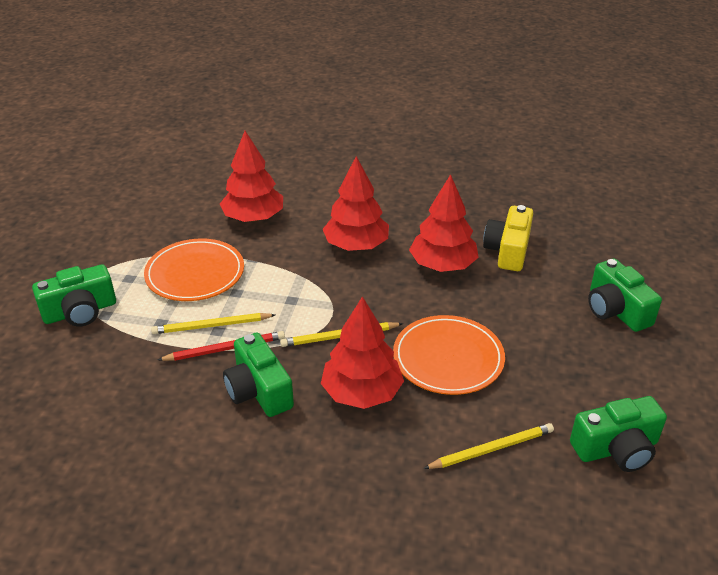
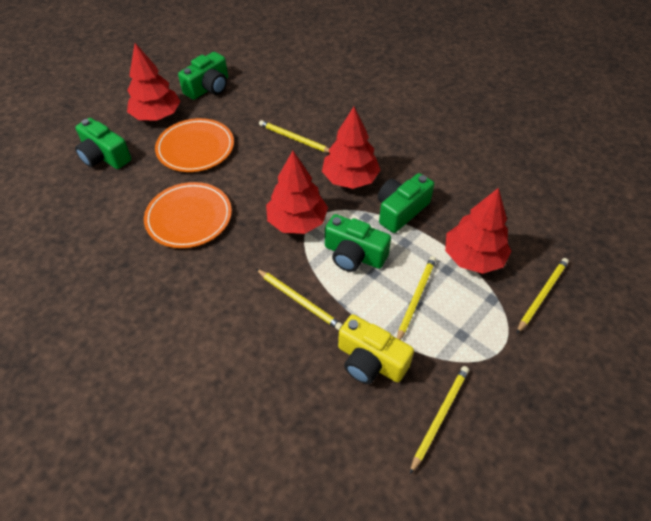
red pencil: [158,331,285,361] = 1 -> none = 0
yellow pencil: [151,313,275,334] [280,322,403,347] [423,423,554,469] = 3 -> [256,269,343,330] [259,120,329,153] [397,256,436,340] [410,366,469,474] [517,258,569,333] = 5

